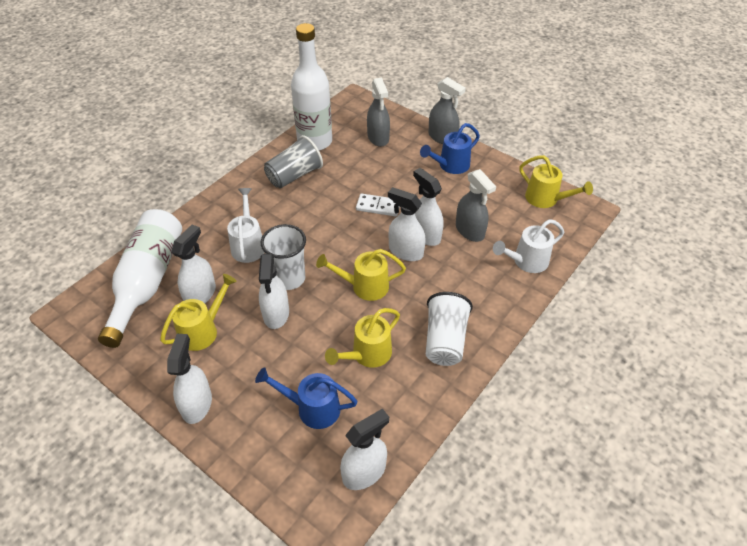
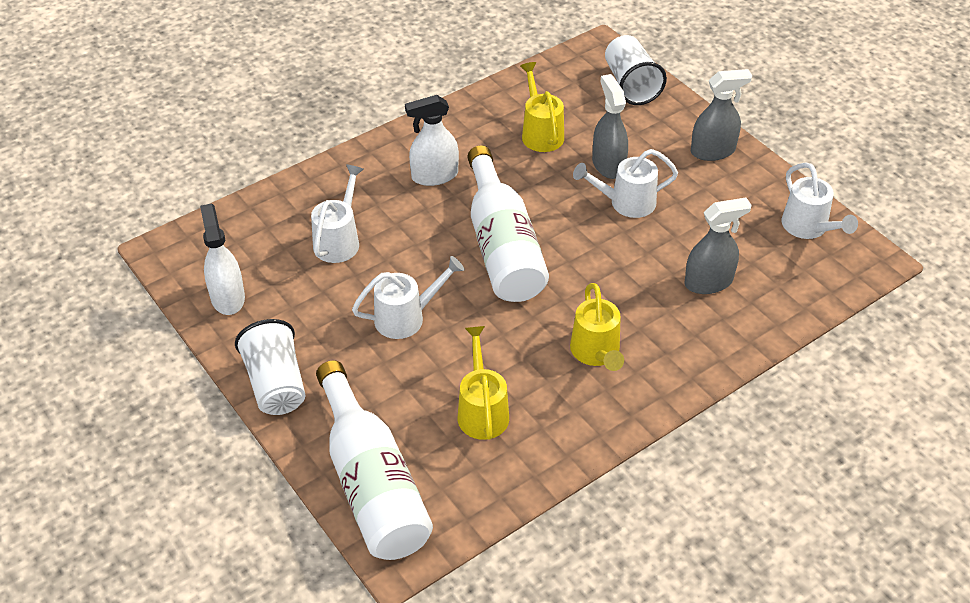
blue watering can: [255,367,358,429] [420,123,480,174] = 2 -> none = 0
grey cup: [264,135,323,188] = 1 -> none = 0
white domino: [356,193,400,217] = 1 -> none = 0
white spray bottle: [167,334,212,424] [171,225,216,303] [259,254,289,329] [340,408,389,490] [388,187,426,261] [413,168,444,246] = 6 -> [200,203,245,315] [405,95,459,186] = 2
white watering can: [227,188,265,263] [493,219,564,273] = 2 -> [311,164,364,263] [352,256,464,339] [573,149,678,218] [781,162,858,239] = 4
yellow watering can: [160,274,237,351] [316,249,406,301] [325,308,400,368] [519,155,593,208] = 4 -> [458,326,509,440] [520,62,564,152] [570,283,624,371] = 3

